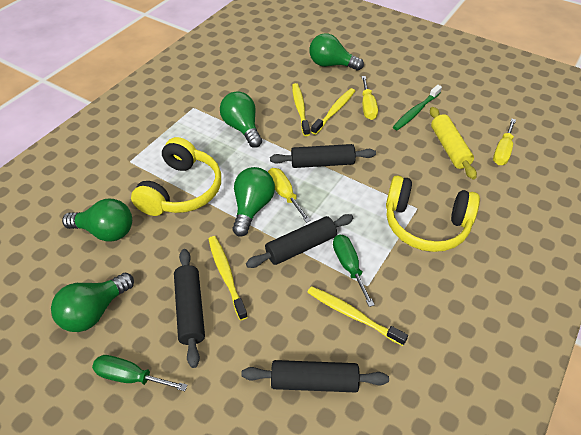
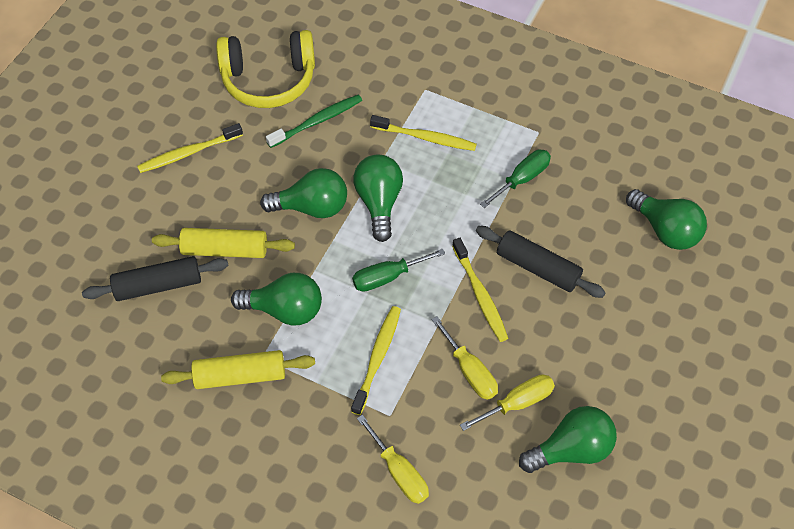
black rolling pin: [174,249,205,368] [241,360,389,393] [246,214,353,268] [270,144,376,168] = 4 -> [82,256,229,301] [476,226,606,298] = 2
yellow headphones: [131,137,221,216] [386,175,480,252] = 2 -> [216,30,315,108] = 1
yellow rolling pin: [430,107,477,179] = 1 -> [152,228,295,258] [161,350,315,389] = 2

